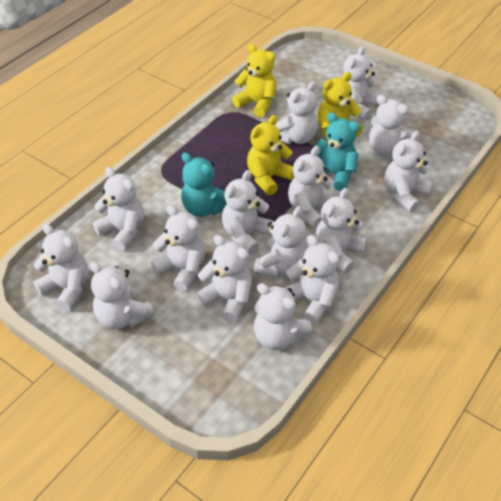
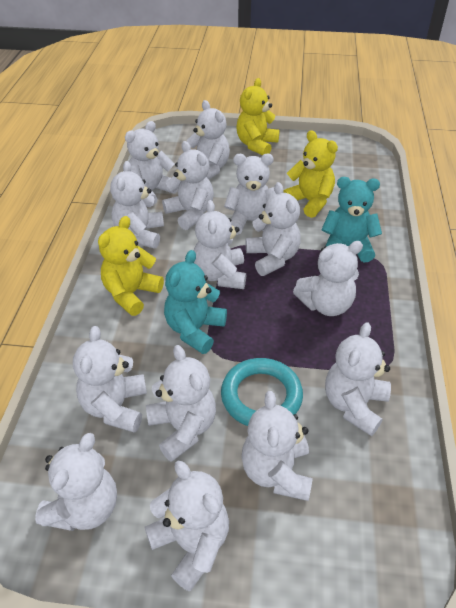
turquoise ring: none = 0 -> [221,358,303,426] = 1
white teddy bear: [33,224,88,311] [90,261,155,329] [93,167,144,251] [151,205,205,291] [195,235,252,322] [222,170,274,255] [254,206,307,277] [254,283,313,350] [275,81,318,144] [284,235,340,324] [288,146,338,228] [315,188,366,274] [343,46,379,121] [369,95,413,157] [384,131,432,212] = 15 -> [35,433,117,531] [73,326,147,433] [110,161,164,249] [125,121,178,206] [144,461,229,592] [146,345,216,462] [162,141,214,230] [187,100,230,179] [194,200,246,289] [224,154,276,235] [241,391,313,501] [246,182,301,276] [293,241,363,316] [325,322,391,436] = 14

